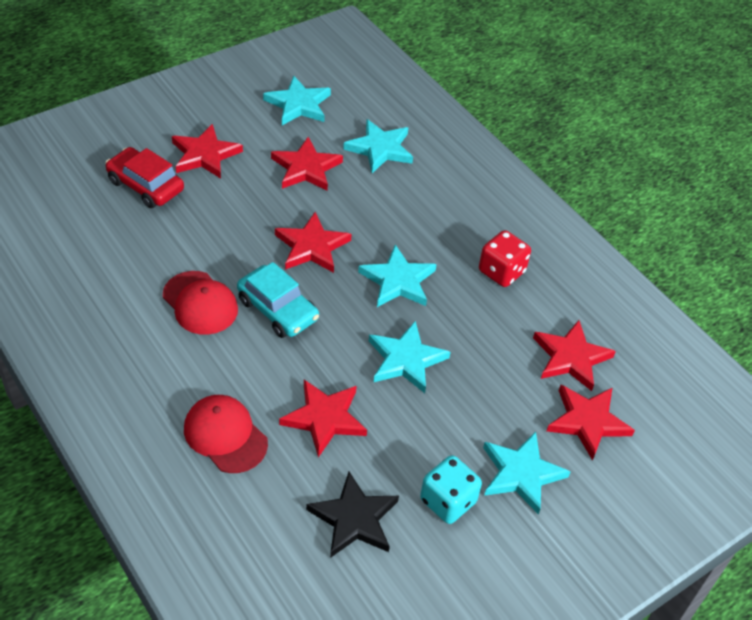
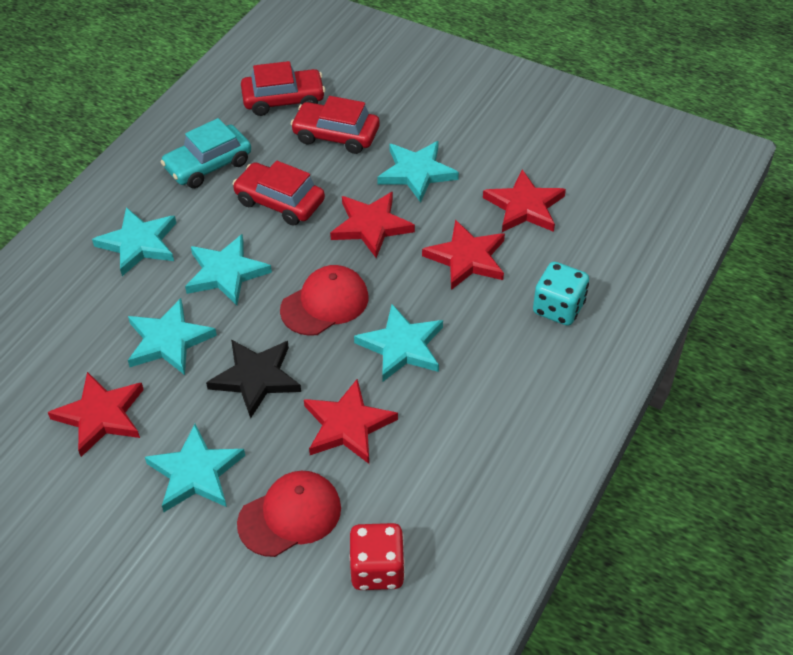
red car: [106,147,184,208] = 1 -> [233,161,325,226] [241,61,325,116] [291,96,380,154] = 3
red star: [172,124,243,179] [271,137,343,191] [275,212,352,273] [279,380,367,457] [533,320,616,391] [547,385,635,461] = 6 -> [48,372,144,457] [304,379,398,464] [330,192,415,258] [422,220,505,290] [483,170,566,232] = 5
turquoise star: [263,76,331,125] [343,119,413,173] [358,245,437,307] [369,321,450,393] [483,432,571,515] = 5 -> [92,207,176,276] [128,298,217,375] [145,424,245,512] [185,234,272,305] [354,304,443,381] [377,141,459,203] = 6

